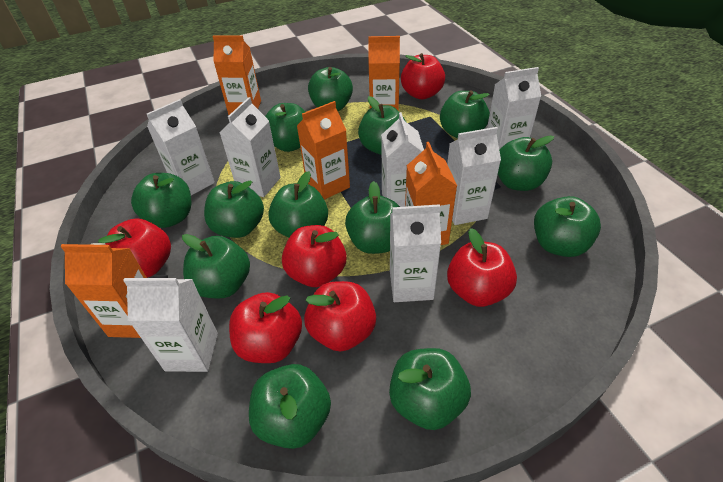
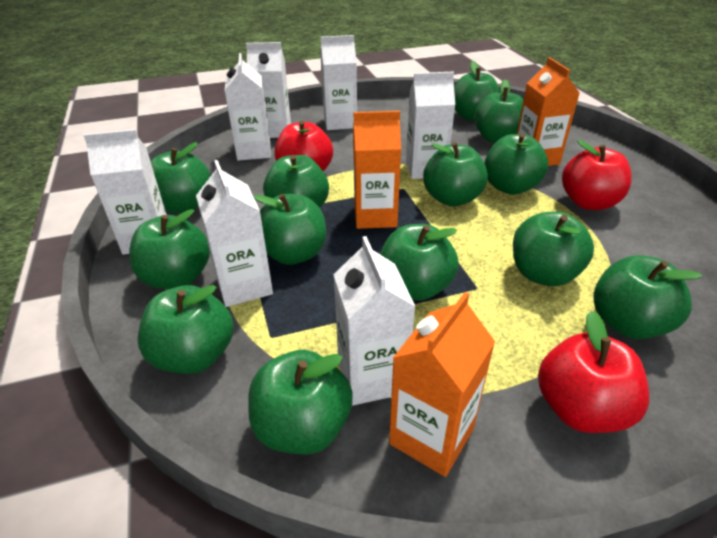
orange carton: [60,243,147,338] [212,35,261,115] [297,101,350,200] [368,36,400,111] [405,142,457,245] = 5 -> [353,111,401,229] [389,292,495,477] [517,57,580,166] = 3
red apple: [98,218,171,278] [229,292,302,363] [282,225,347,287] [304,281,376,351] [401,53,445,99] [447,228,517,307] = 6 -> [274,121,333,171] [538,311,649,433] [562,140,632,210] = 3

